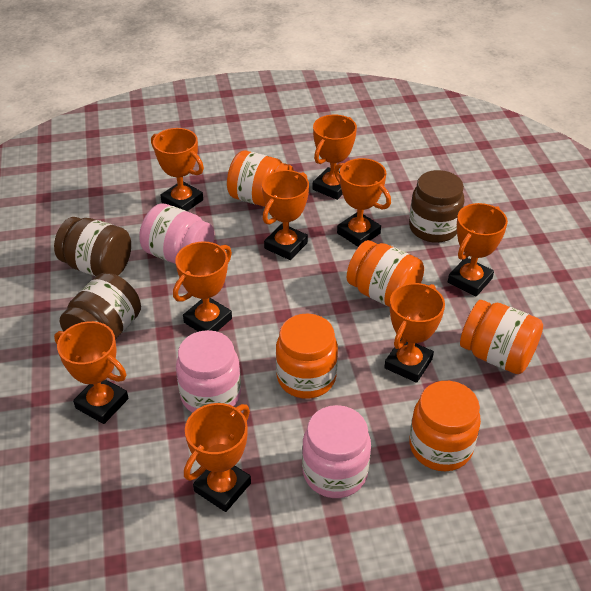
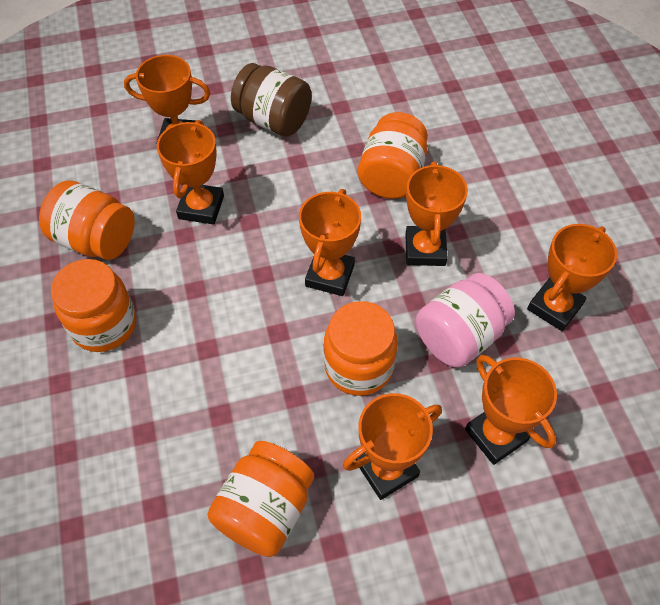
brown jar: [54,217,131,276] [60,273,141,340] [409,170,465,243] = 3 -> [231,63,312,137] = 1
orange trophy: [54,321,128,424] [151,128,204,211] [173,241,232,332] [184,403,251,512] [262,170,309,260] [313,114,357,200] [334,158,391,247] [384,283,445,383] [448,203,508,296] = 9 -> [124,55,210,141] [157,120,224,225] [299,189,361,296] [343,393,442,500] [406,162,468,266] [465,355,557,465] [527,224,617,331] = 7
pink jar: [139,203,214,264] [176,330,241,413] [302,405,371,498] = 3 -> [416,273,515,368] = 1

